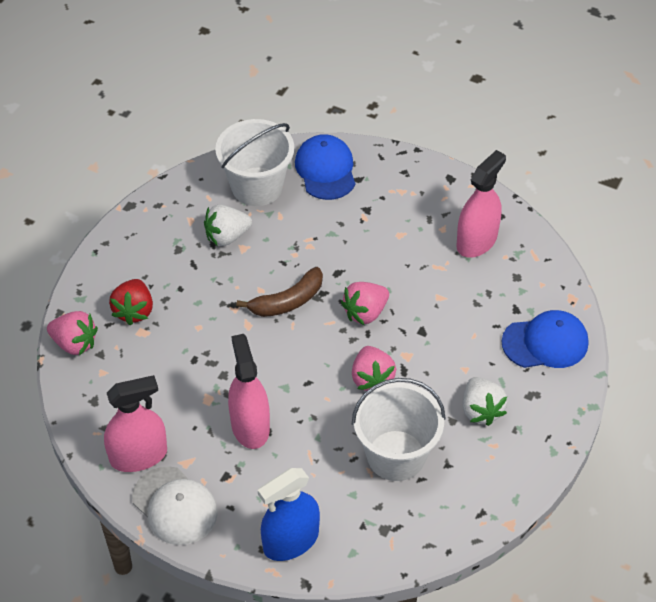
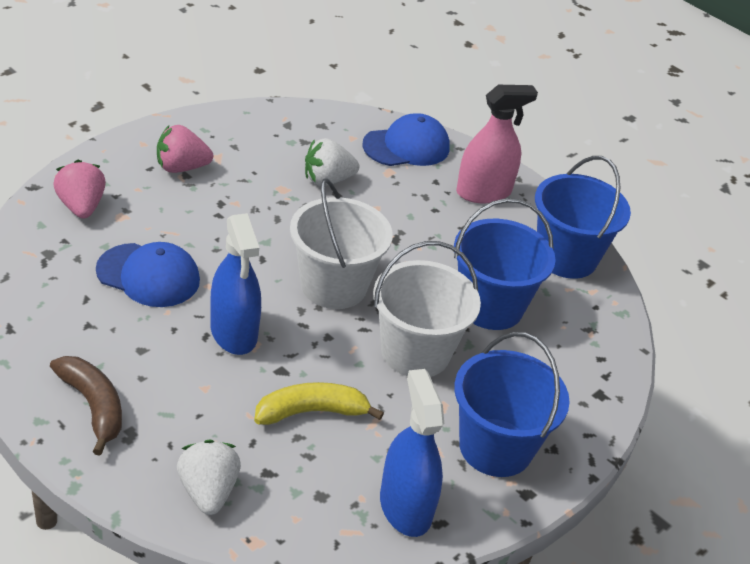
blue bucket: none = 0 -> [454,198,556,330] [454,332,570,477] [535,156,631,279] = 3
blue spray bottle: [258,468,320,561] = 1 -> [210,213,261,355] [380,369,444,537] = 2
pink spray bottle: [104,375,167,472] [228,334,270,449] [456,150,506,258] = 3 -> [456,85,538,203] = 1
pink strawberry: [47,311,98,355] [341,282,389,325] [352,346,396,391] = 3 -> [53,160,106,218] [157,125,213,173] = 2
red strawberry: [109,279,153,325] = 1 -> none = 0
white cap: [132,466,218,545] = 1 -> none = 0
yellow banana: none = 0 -> [254,382,384,425] = 1

